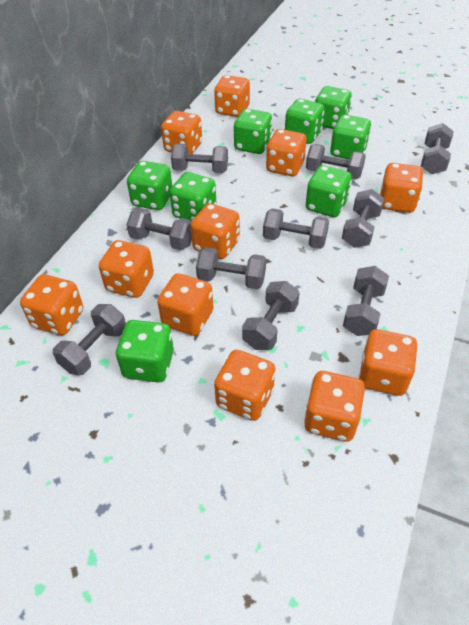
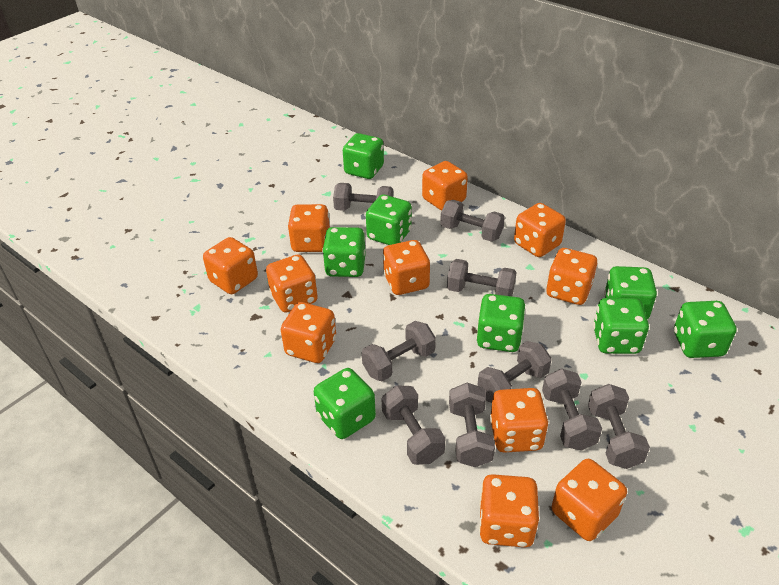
grey dumbbell: [53,304,126,375] [127,208,192,250] [171,144,228,173] [196,247,266,289] [242,281,300,350] [263,208,329,249] [306,144,366,179] [342,189,385,248] [343,266,389,336] [421,123,453,174] = 10 -> [333,183,393,211] [362,321,436,381] [381,385,446,465] [440,200,505,242] [447,259,517,296] [449,383,495,467] [477,341,552,403] [542,369,602,451] [588,384,650,469] = 9

